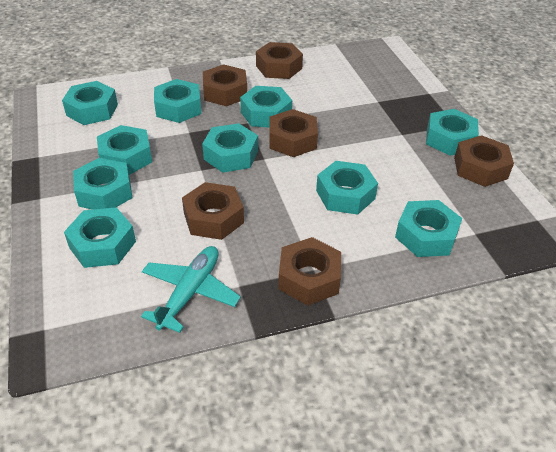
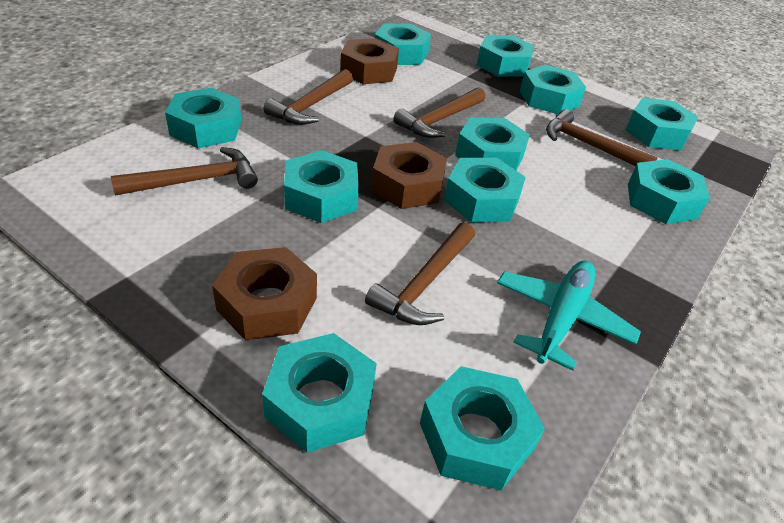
brown hammer: none = 0 -> [111,147,258,196] [264,69,353,125] [365,222,475,325] [393,88,485,138] [546,109,658,166] = 5
brown nut: [182,182,244,240] [203,64,247,107] [256,42,303,79] [269,109,318,157] [278,237,341,306] [454,135,514,187] = 6 -> [212,247,317,341] [340,38,399,84] [371,142,447,209] = 3
turquoise nut: [62,81,118,125] [64,207,136,268] [73,158,132,210] [97,125,152,175] [154,79,201,123] [202,123,258,173] [240,86,292,127] [316,161,378,215] [395,200,462,257] [426,109,479,156] = 10 -> [165,88,241,148] [262,333,377,453] [284,150,359,223] [374,24,431,65] [420,366,545,490] [444,158,526,223] [455,117,530,171] [477,35,534,77] [520,65,586,114] [626,98,698,150] [628,159,710,224] = 11

